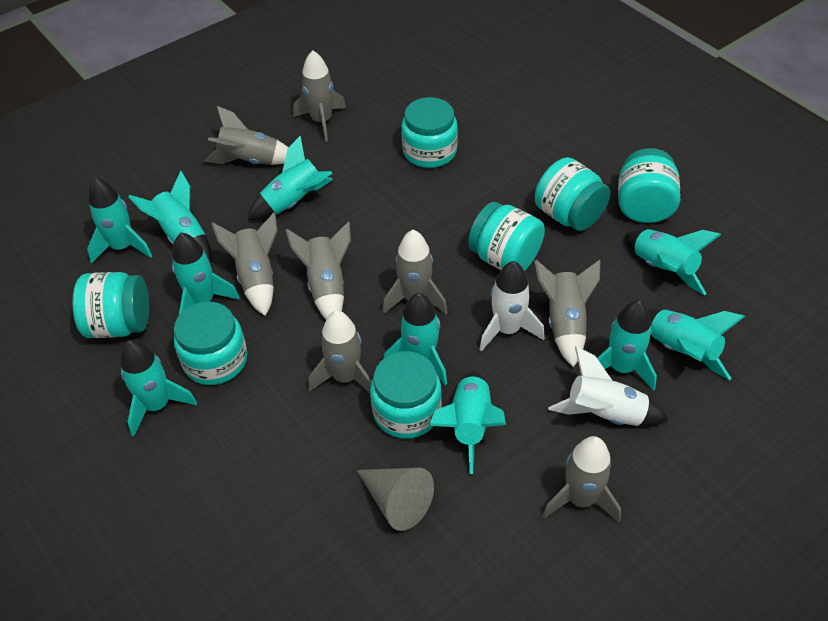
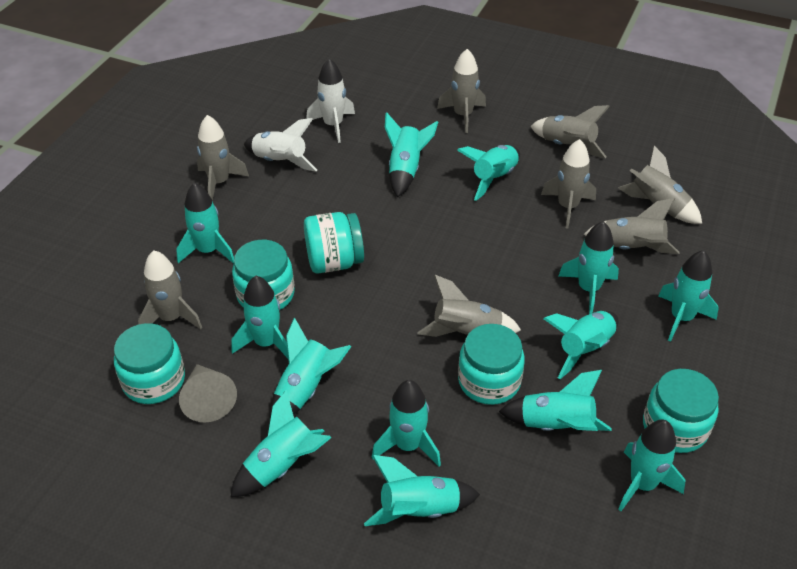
turquoise jar: [72,272,149,338] [174,302,247,385] [370,351,442,438] [401,97,458,168] [468,202,545,271] [535,157,610,231] [618,148,681,223] = 7 -> [114,323,185,404] [232,240,295,310] [304,212,364,273] [458,324,525,405] [643,369,719,453] = 5
turquoise rocket: [87,177,152,264] [120,340,197,436] [128,171,211,264] [172,232,239,315] [248,136,333,220] [384,293,447,385] [429,371,506,474] [597,300,657,391] [625,229,721,296] [648,309,745,380] = 10 -> [176,183,234,264] [231,276,288,358] [231,390,332,497] [270,318,351,419] [364,455,480,526] [372,380,441,467] [385,112,438,197] [457,145,520,201] [499,370,612,431] [543,311,619,379] [558,221,619,314] [618,420,685,511] [658,250,719,342] = 13

